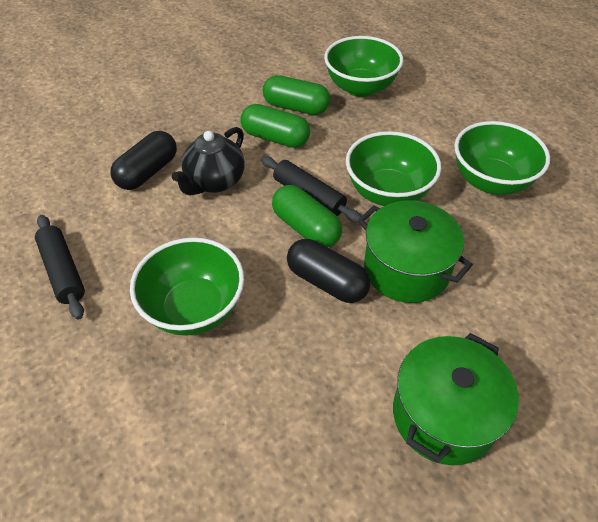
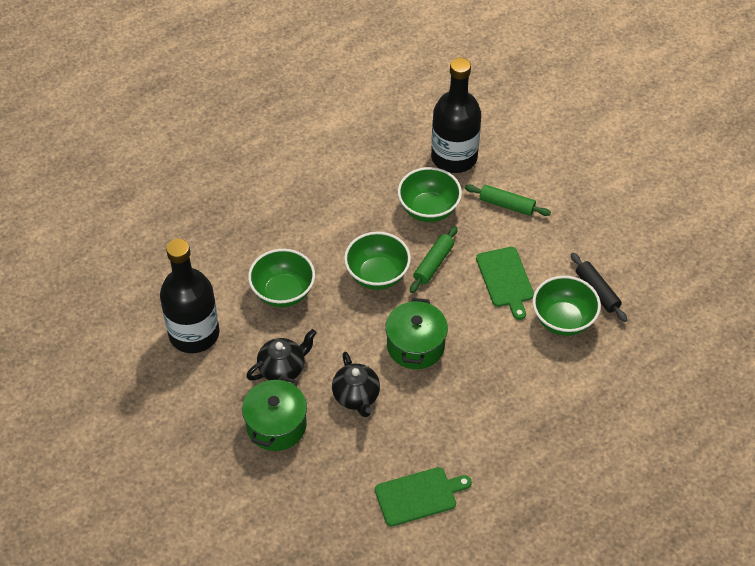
black bottle: none = 0 -> [160,239,219,353] [431,58,481,173] = 2
black capsule: [111,131,177,190] [287,239,371,303] = 2 -> none = 0
black rolling pin: [35,215,85,320] [261,156,361,223] = 2 -> [571,253,627,322] = 1
black teapot: [172,127,245,195] = 1 -> [246,329,316,382] [332,352,380,417] = 2
green capsule: [241,104,310,148] [263,75,330,115] [272,185,342,247] = 3 -> none = 0
green cutting board: none = 0 -> [375,467,472,526] [476,247,534,320] = 2
green rolling pin: none = 0 -> [410,226,458,293] [465,185,551,216] = 2

